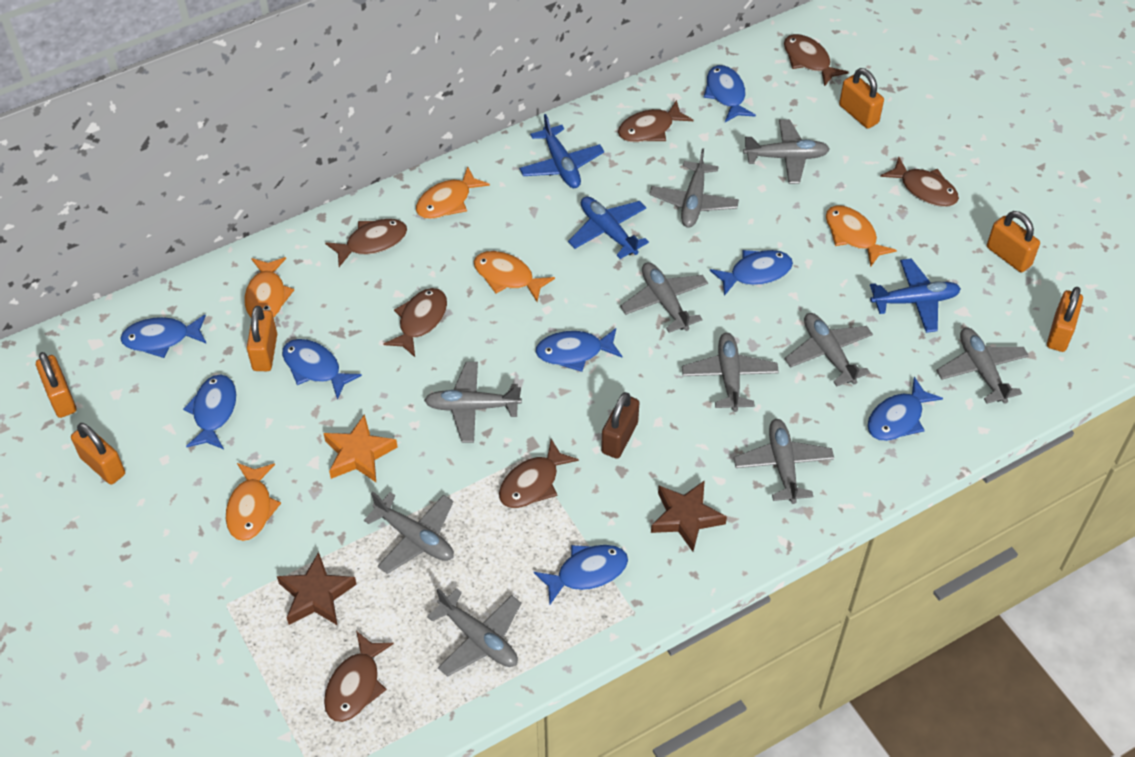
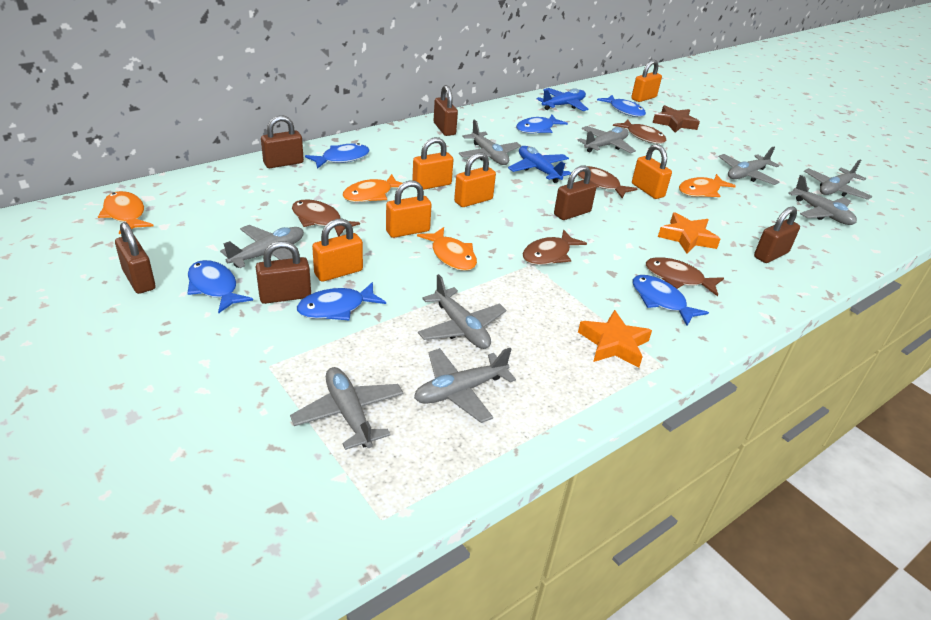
blue fish: [120,314,207,358] [183,375,236,449] [282,339,362,399] [534,545,628,604] [535,328,623,372] [703,65,756,122] [710,250,793,296] [867,377,943,441] = 8 -> [187,260,253,314] [297,282,386,321] [305,143,370,169] [516,115,568,133] [597,95,646,117] [633,275,709,326] = 6
blue plane: [519,114,604,188] [568,197,649,259] [870,258,961,333] = 3 -> [508,146,571,183] [537,88,589,111] = 2
brown fish: [324,631,394,722] [325,219,407,267] [383,288,447,357] [499,439,579,508] [618,100,693,142] [784,34,849,87] [880,157,959,207] = 7 -> [292,199,360,236] [523,230,587,265] [578,166,638,199] [613,119,667,144] [646,257,724,296] = 5
brown padlock: [601,392,639,459] = 1 -> [115,222,155,294] [256,241,311,304] [261,115,304,168] [433,85,458,136] [554,165,597,220] [754,207,800,263] = 6
brown star: [277,552,357,626] [651,480,727,552] = 2 -> [653,105,700,133] = 1
grey plane: [364,492,454,574] [424,362,522,443] [427,588,521,677] [620,262,708,333] [649,148,739,228] [682,332,779,412] [734,419,834,504] [743,119,830,184] [784,313,873,387] [936,328,1029,404] = 10 -> [220,225,304,268] [290,367,403,450] [414,348,516,423] [418,274,506,349] [459,119,521,165] [577,126,636,153] [718,147,779,185] [788,175,857,225] [804,160,872,200] = 9
orange fish: [226,463,281,541] [245,257,294,318] [416,167,490,219] [474,251,555,302] [826,205,897,266] = 5 -> [98,191,154,234] [342,174,402,202] [417,227,477,271] [679,174,736,197] = 4
orange star: [323,414,397,482] = 1 -> [578,310,652,367] [658,212,720,254] = 2

